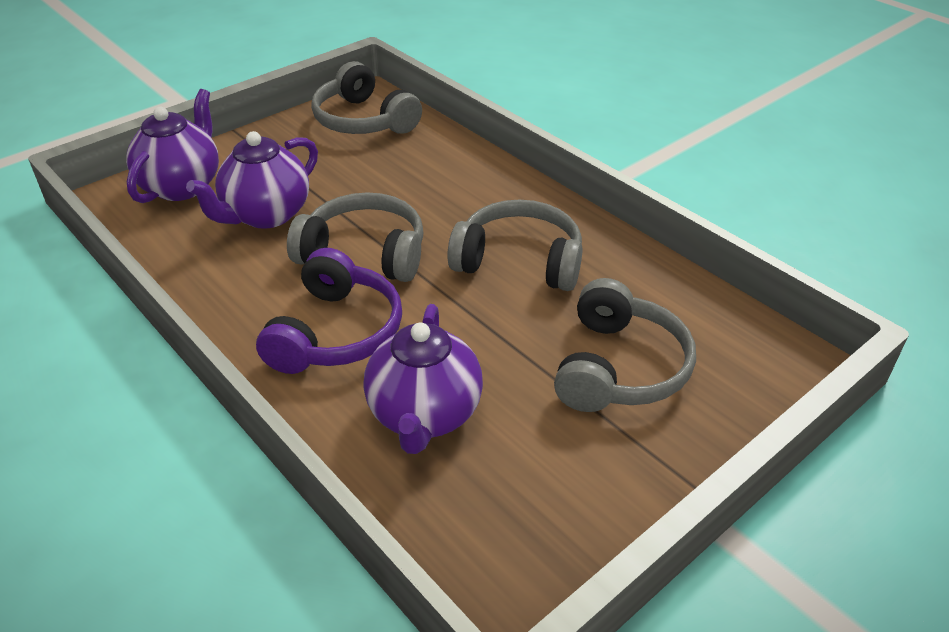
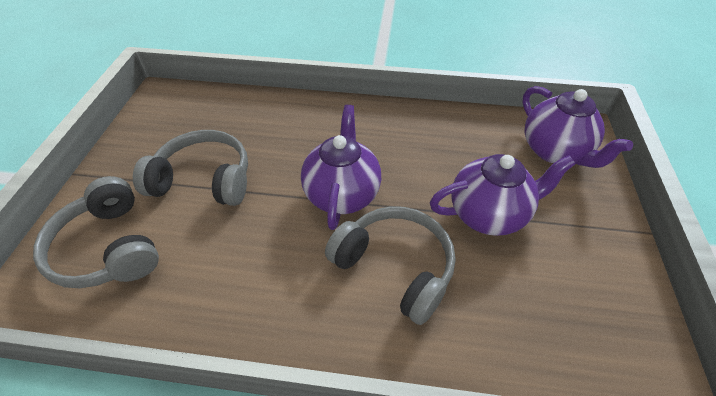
grey headphones: [287,192,424,282] [311,61,422,134] [447,200,583,291] [554,278,696,412] = 4 -> [33,176,159,288] [133,130,248,206] [325,206,456,325] = 3
purple headphones: [256,248,402,374] = 1 -> none = 0

